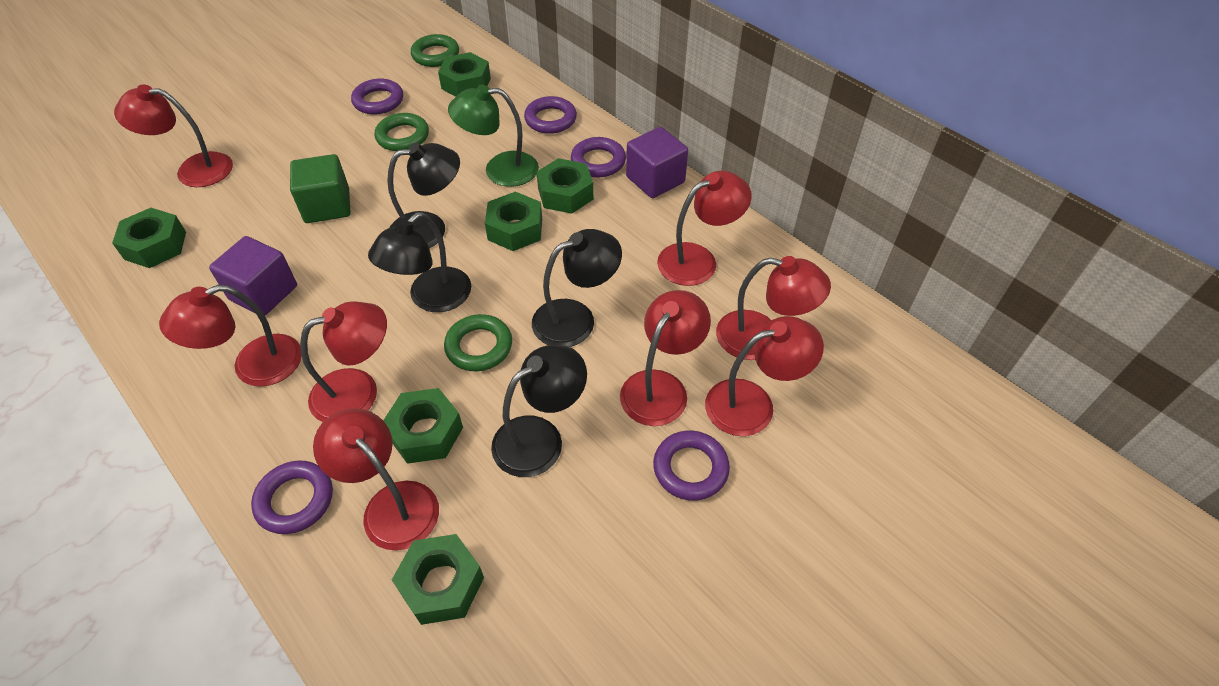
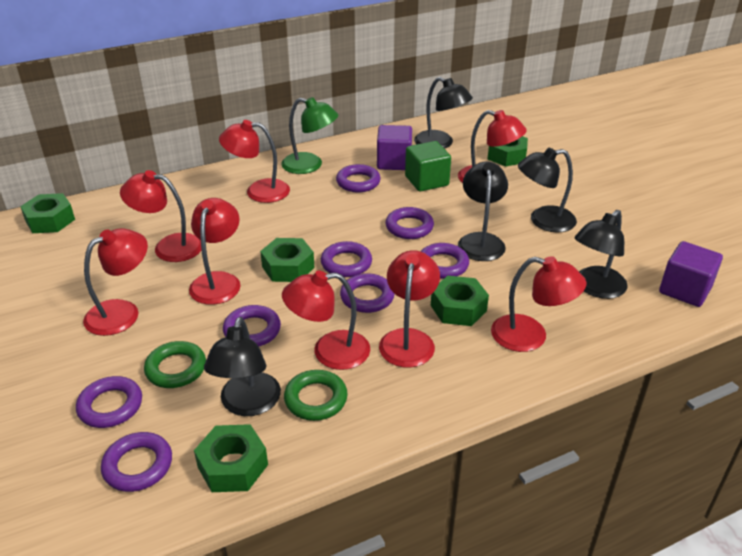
black lamp: [368,212,471,312] [387,143,460,248] [491,345,587,477] [532,229,622,347] = 4 -> [204,317,281,416] [414,77,473,149] [458,161,508,261] [518,148,577,232] [574,210,628,299] = 5
green nut: [112,208,186,268] [383,388,463,464] [392,534,484,625] [438,52,491,97] [485,191,542,251] [537,158,594,214] = 6 -> [20,193,75,233] [194,424,268,492] [260,238,315,282] [431,276,489,326] [488,136,528,167] = 5
green ring: [375,113,429,151] [411,34,459,67] [444,314,512,371] = 3 -> [144,341,206,388] [284,370,348,421] = 2
purple ring: [251,460,333,534] [351,79,403,115] [524,96,577,134] [571,137,626,177] [653,431,730,501] = 5 -> [76,376,142,428] [101,432,172,492] [223,305,281,346] [321,241,372,277] [336,164,381,192] [340,273,395,313] [385,207,434,239] [421,243,469,279] = 8

